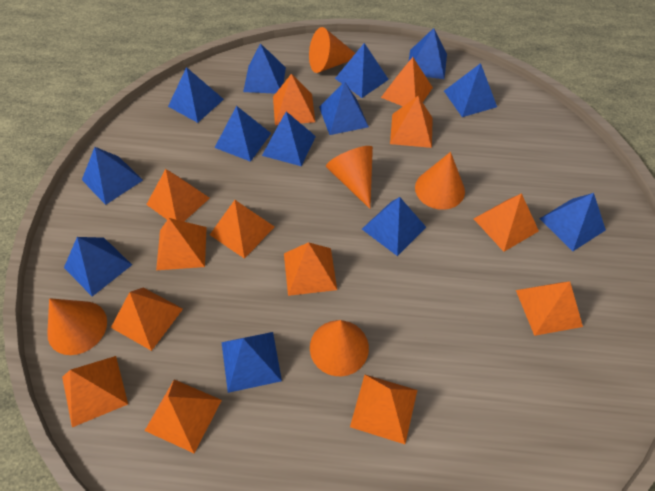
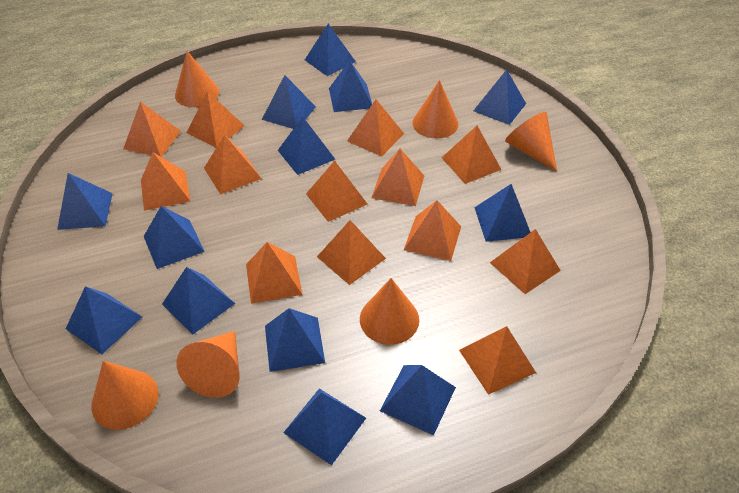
orange cone: [47,298,107,355] [309,27,355,73] [310,320,369,376] [326,146,373,209] [415,152,465,210] = 5 -> [91,361,159,430] [175,51,219,107] [176,331,239,398] [360,278,419,345] [412,80,459,138] [505,112,557,172] = 6

